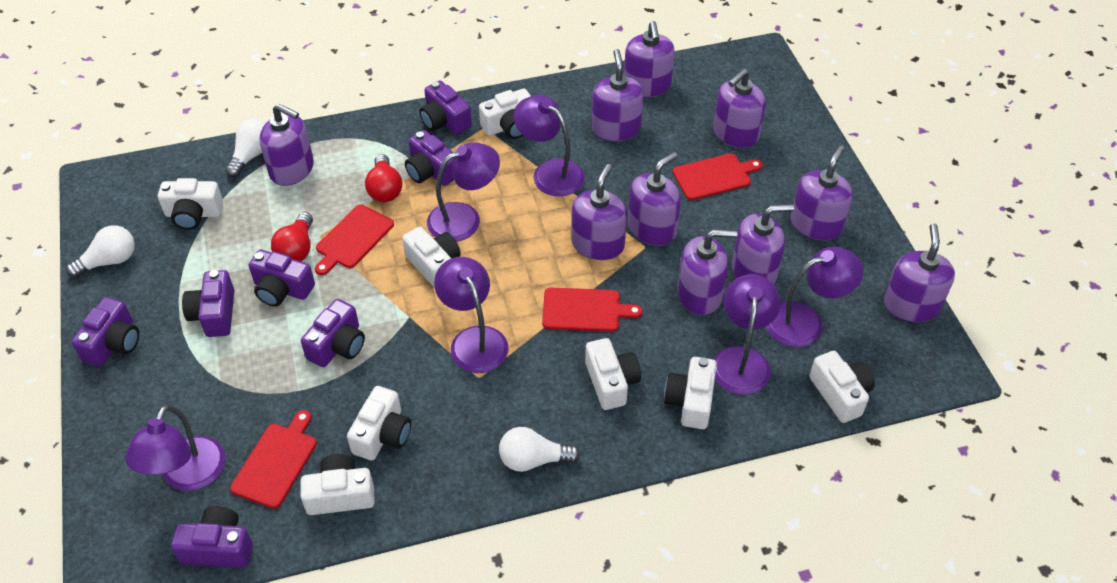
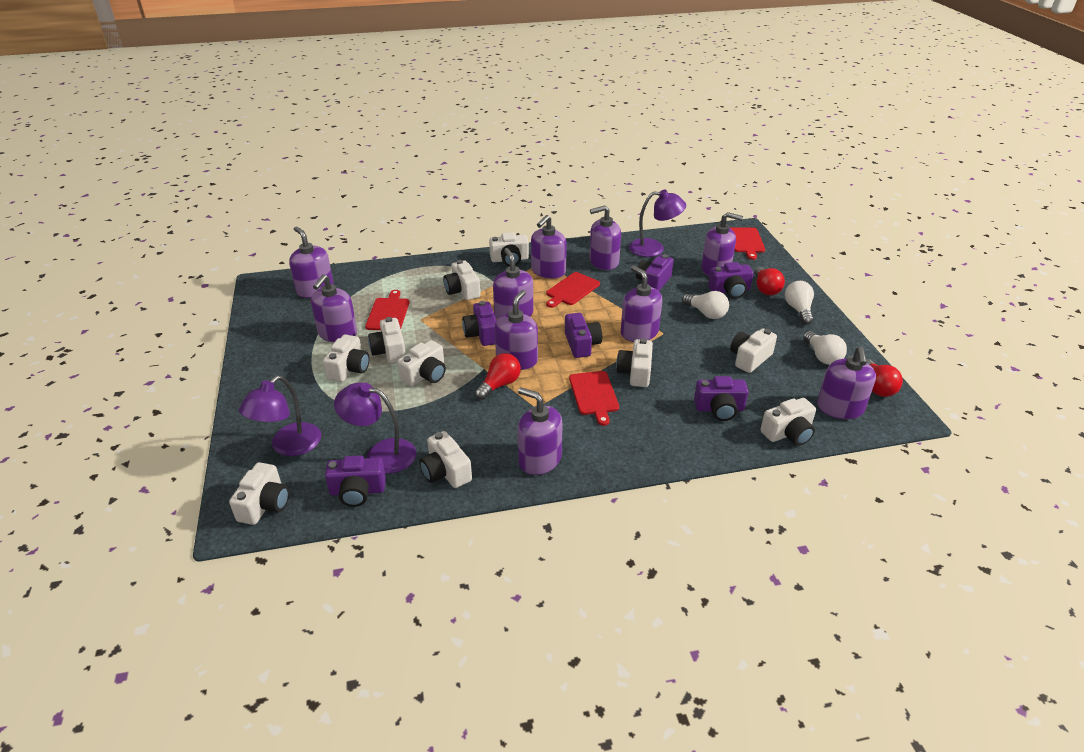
purple camera: [72,297,139,366] [171,506,253,568] [182,270,234,337] [249,250,315,307] [301,299,365,367] [405,130,454,186] [419,80,472,135] = 7 -> [325,455,386,507] [462,301,496,346] [565,313,602,358] [636,254,674,291] [694,376,749,421] [708,262,753,299] = 6
purple lamp: [125,405,225,491] [427,142,500,242] [434,257,508,373] [513,95,585,196] [713,274,781,395] [766,247,863,347] = 6 -> [239,375,321,456] [334,383,416,474] [629,190,686,257] = 3
red light bulb: [271,212,313,261] [365,154,402,202] = 2 -> [475,353,521,400] [755,267,785,295] [866,359,903,397] = 3
white camera: [158,178,223,230] [301,454,375,515] [347,386,411,460] [402,227,461,287] [479,89,531,139] [585,338,641,410] [664,357,717,429] [809,351,875,423] = 8 -> [229,462,289,525] [323,334,369,382] [368,317,406,364] [397,340,446,386] [420,431,472,488] [443,260,480,300] [489,232,529,266] [616,338,653,387] [730,329,777,373] [761,398,816,446] = 10

